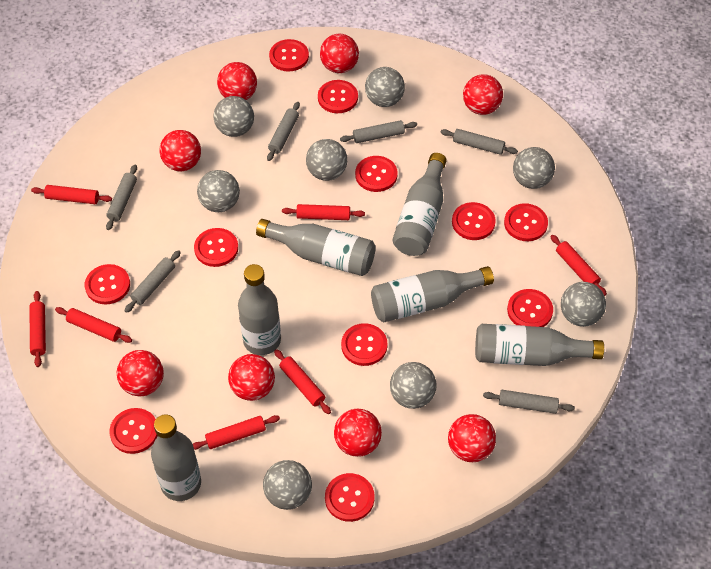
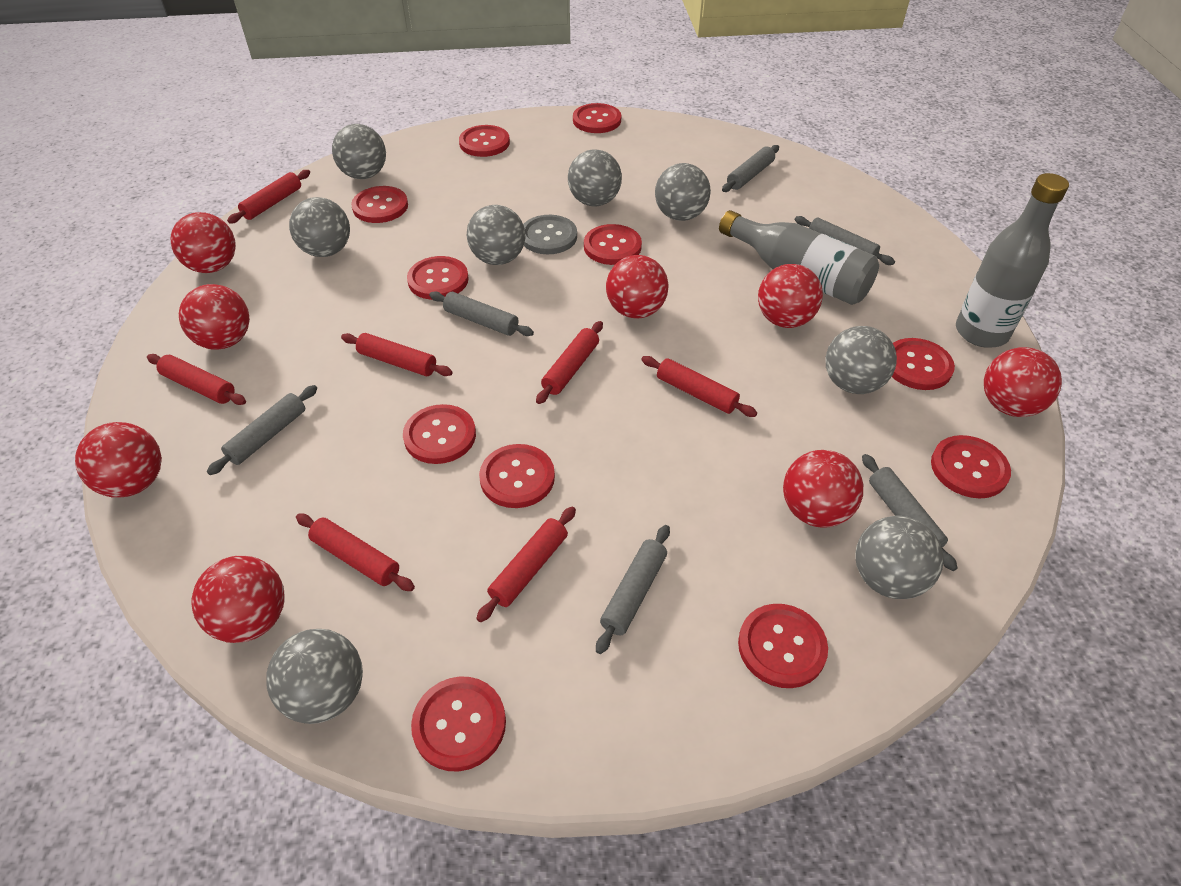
grey bottle: [151,414,201,501] [238,264,281,355] [256,219,376,276] [371,266,494,322] [393,153,447,256] [475,324,604,366] = 6 -> [719,210,879,305] [956,173,1069,348] = 2
grey button: none = 0 -> [523,215,577,254] = 1

